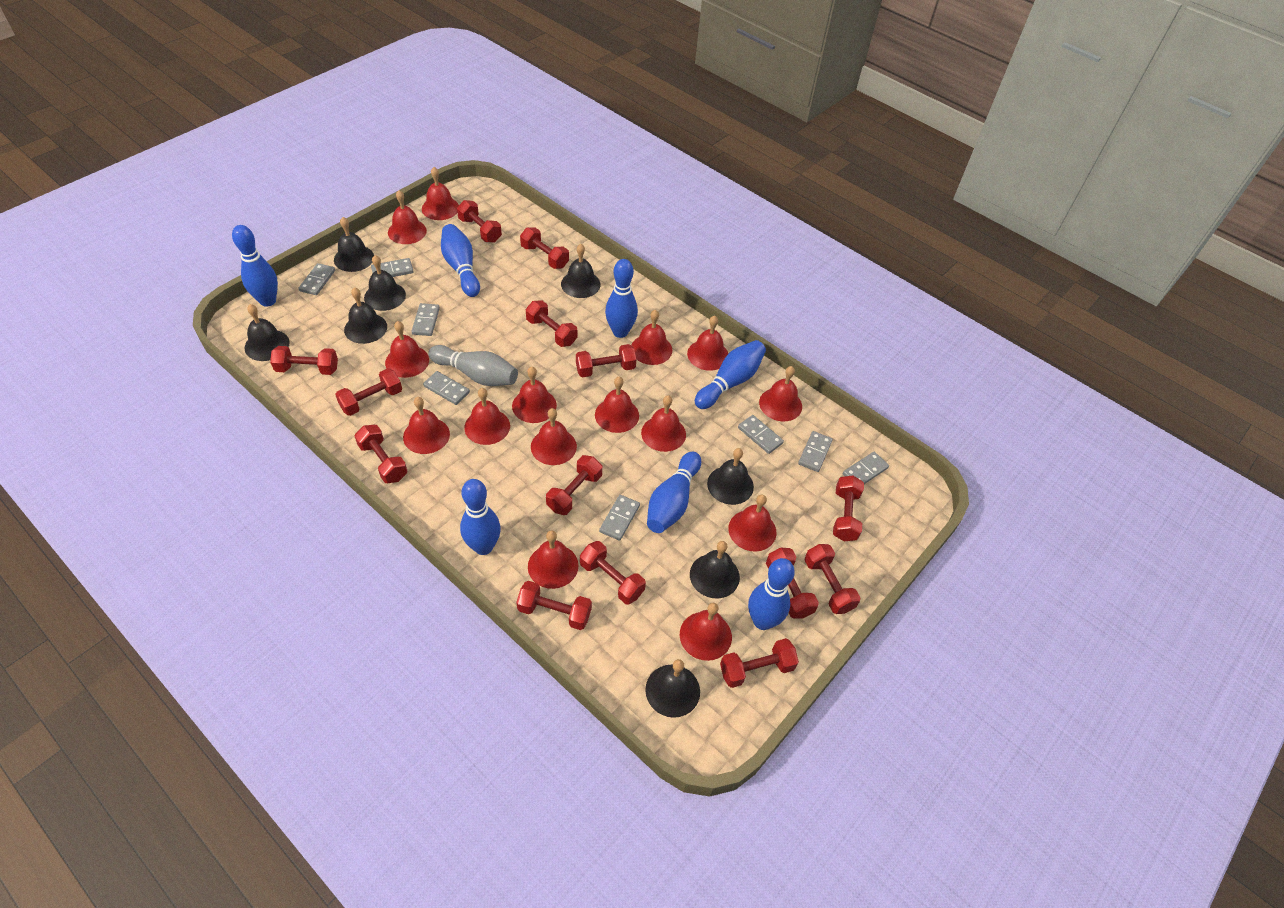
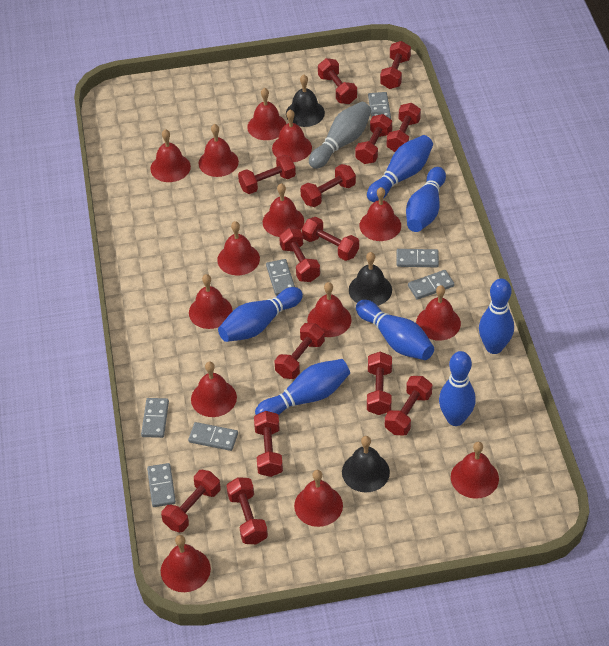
black bell: [244,304,290,361] [334,217,374,272] [344,287,387,344] [364,255,406,311] [561,244,600,298] [645,659,700,718] [690,541,740,598] [707,448,754,505] = 8 -> [286,75,325,127] [342,436,390,492] [349,252,392,306] = 3
grey domino: [299,263,335,295] [371,258,414,277] [411,303,440,336] [423,371,470,405] [599,495,640,541] [738,415,784,454] [798,431,833,472] [843,452,889,484] = 8 -> [141,398,169,438] [147,463,176,507] [188,422,238,451] [266,259,295,296] [368,92,391,119] [396,249,439,267] [408,270,455,300] = 7
red bell: [385,321,429,378] [388,190,427,244] [403,397,450,454] [422,167,459,220] [464,388,510,445] [512,367,557,423] [528,530,578,589] [531,408,577,465] [595,377,639,433] [631,310,672,365] [641,395,686,452] [680,603,732,661] [687,316,728,371] [728,495,777,552] [759,366,802,422] = 15 -> [150,129,191,182] [161,535,211,592] [189,274,232,329] [191,361,237,417] [199,124,239,177] [217,221,260,275] [247,88,286,140] [263,183,304,237] [272,109,312,162] [294,470,343,527] [307,282,352,337] [360,187,401,241] [416,285,461,341] [451,442,499,499] = 14

